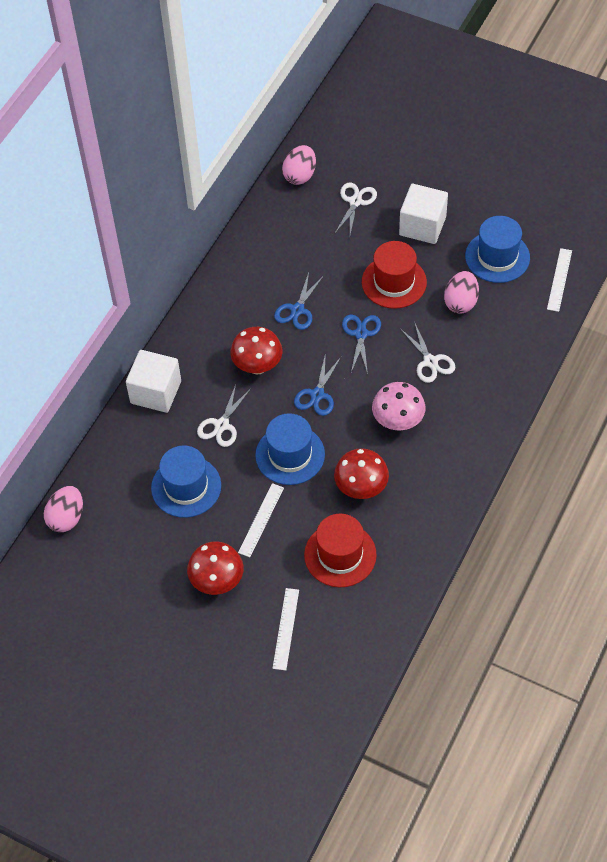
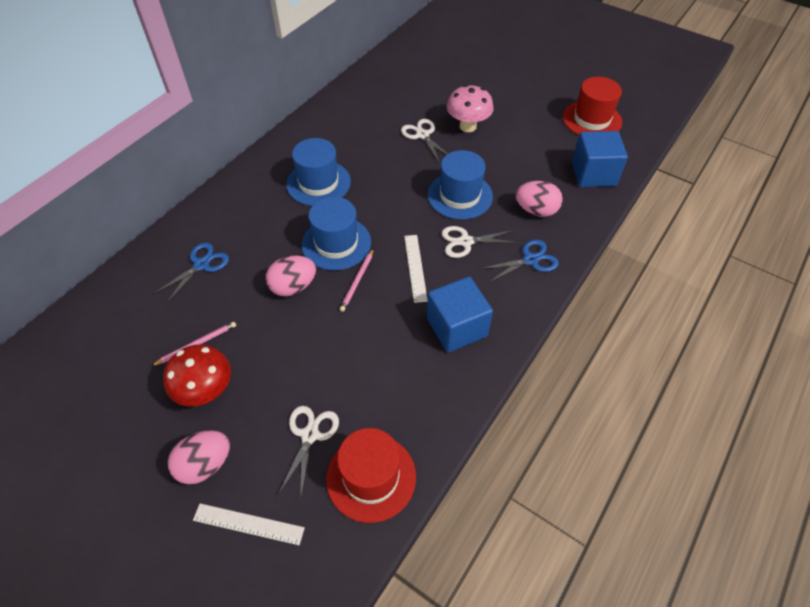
blue cube: none = 0 -> [427,276,493,353] [572,131,628,187] = 2
blue scissors: [274,272,323,330] [294,353,341,416] [342,315,381,374] = 3 -> [154,242,229,303] [480,240,559,282] = 2
pink pencil: none = 0 -> [152,322,236,366] [340,249,374,312] = 2
red mushroom: [187,542,244,595] [230,327,282,374] [334,448,389,499] = 3 -> [163,344,231,406] = 1
white cube: [126,350,181,413] [399,184,448,244] = 2 -> none = 0
white ruler: [238,483,284,557] [272,588,299,670] [547,248,572,312] = 3 -> [193,503,305,545] [404,235,428,303] = 2

